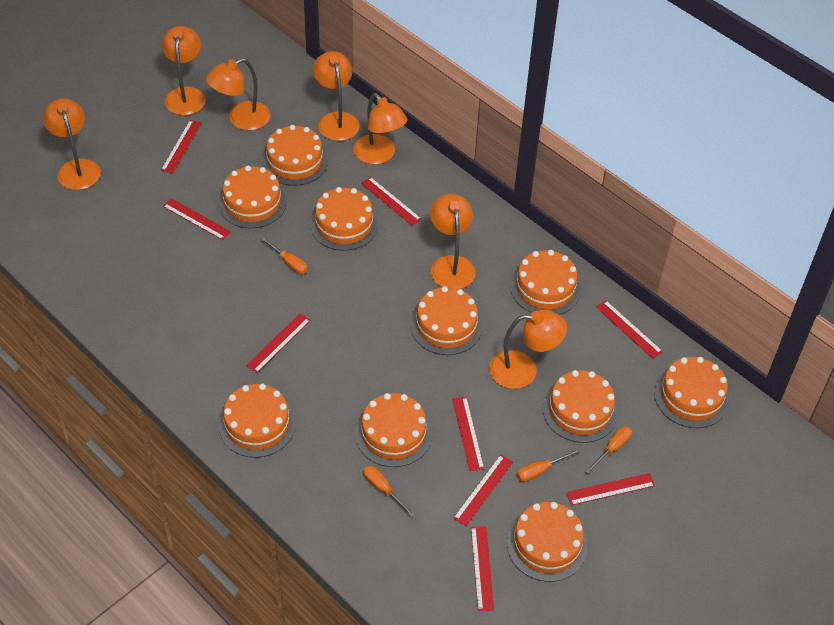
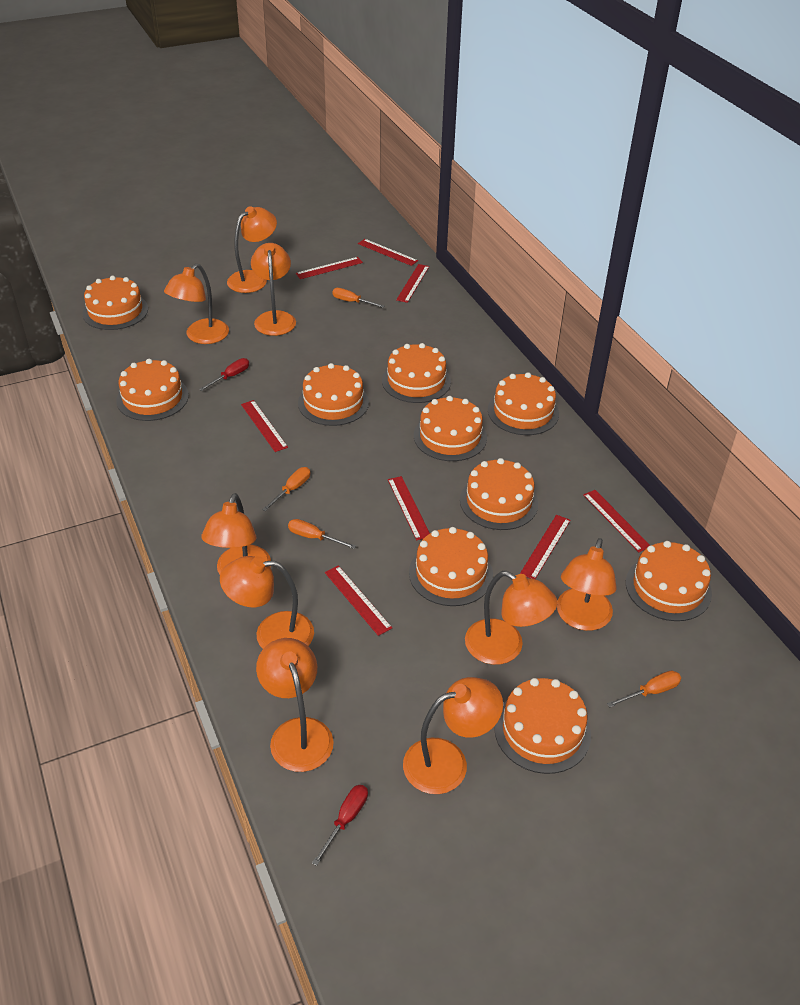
orange lamp: [43,98,101,190] [162,26,206,115] [206,58,271,130] [313,51,360,141] [353,93,407,165] [430,194,476,289] [489,310,567,389] = 7 -> [164,264,229,344] [202,493,271,574] [220,556,314,649] [227,206,277,293] [251,243,296,336] [256,638,334,772] [403,677,503,794] [465,571,558,665] [557,538,617,631] = 9
red ruler: [161,120,201,174] [163,198,231,240] [246,313,311,373] [361,177,422,226] [452,397,484,471] [453,455,513,526] [471,526,494,611] [566,473,655,505] [596,300,663,359] = 9 -> [241,400,288,452] [296,257,363,279] [325,565,392,636] [358,239,418,266] [388,476,430,540] [396,264,429,303] [520,515,571,579] [583,490,651,552] = 8
red screwdriver: none = 0 -> [199,358,249,391] [312,785,368,866] = 2

